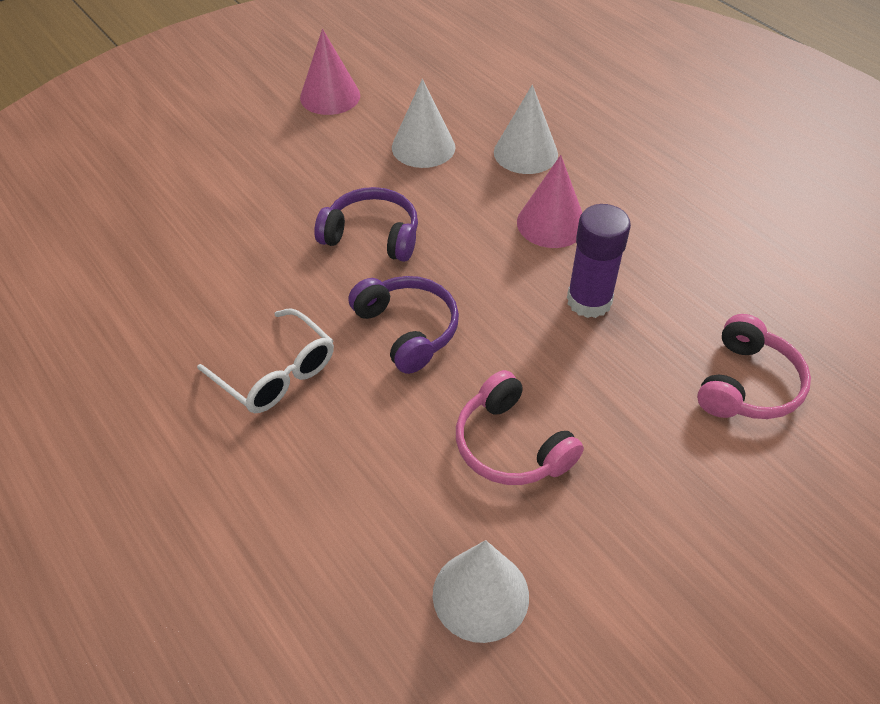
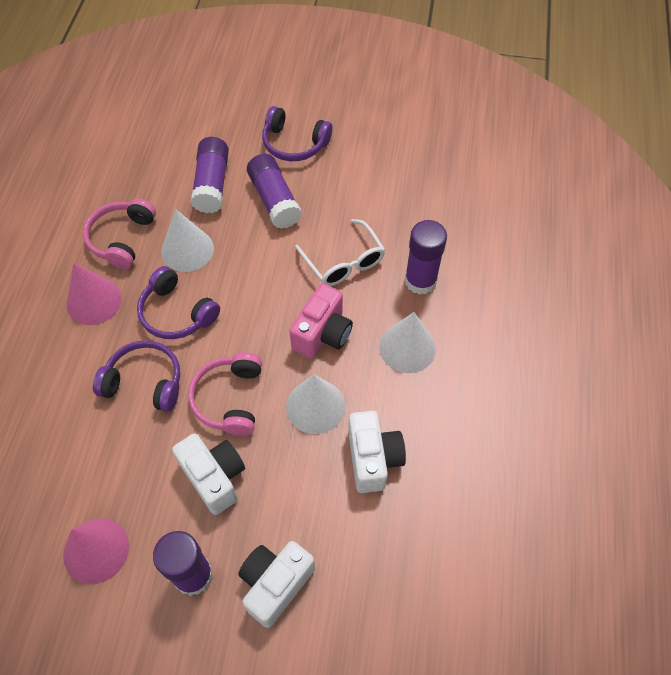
pink camera: none = 0 -> [289,283,353,359] = 1
purple glue stick: [567,204,631,318] = 1 -> [153,531,213,596] [191,137,229,213] [247,154,302,229] [405,220,447,295] = 4
purple headphones: [314,187,418,262] [348,276,459,374] = 2 -> [93,340,180,412] [137,266,220,339] [262,106,332,161] = 3
white camera: none = 0 -> [172,433,245,515] [238,541,315,628] [348,411,406,493] = 3

